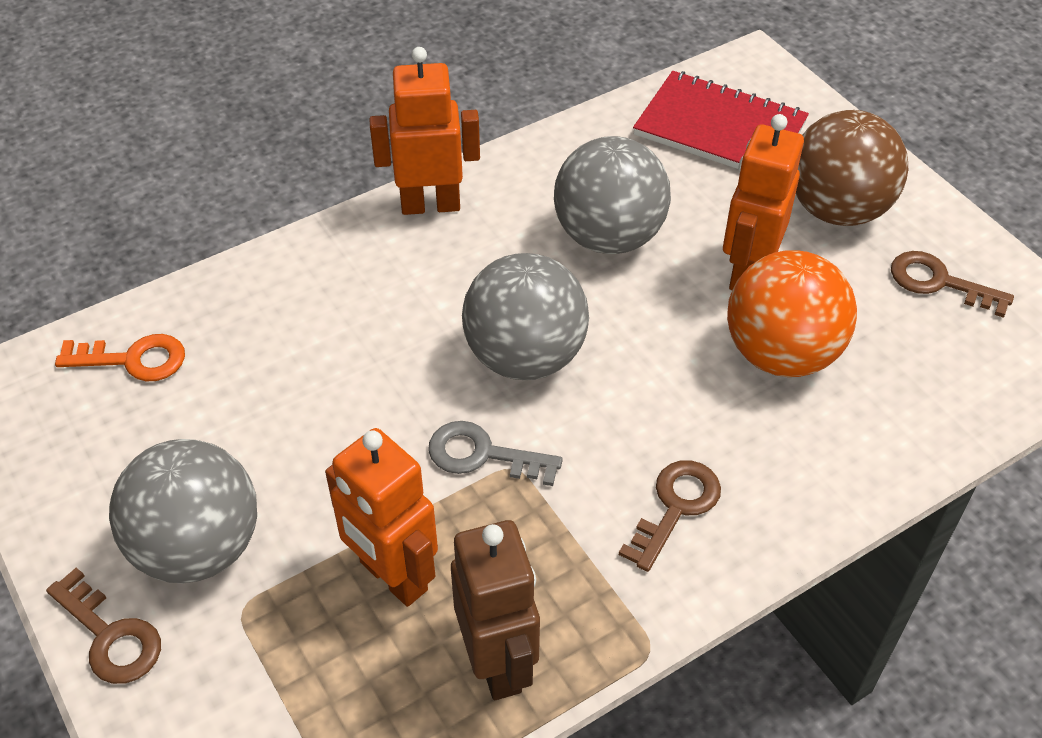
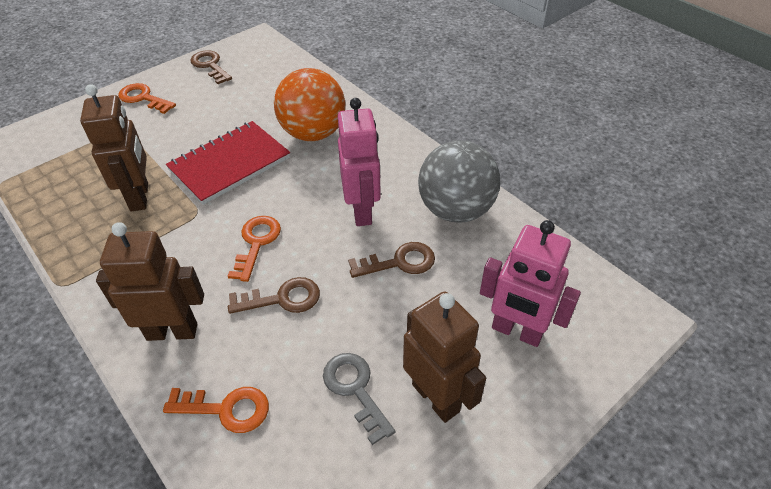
brown ball: [796,110,908,226] = 1 -> none = 0
brown robot: [451,520,540,700] = 1 -> [80,84,148,211] [96,222,204,341] [403,292,486,423] = 3
grey ball: [109,439,257,583] [462,253,589,380] [554,136,671,254] = 3 -> [418,140,500,223] = 1
orange key: [55,334,185,382] = 1 -> [118,83,176,114] [163,387,269,433] [228,216,281,282] = 3
orange robot: [325,428,438,607] [370,47,480,215] [723,114,804,290] = 3 -> none = 0
pink robot: none = 0 -> [338,98,381,226] [480,220,581,347] = 2

